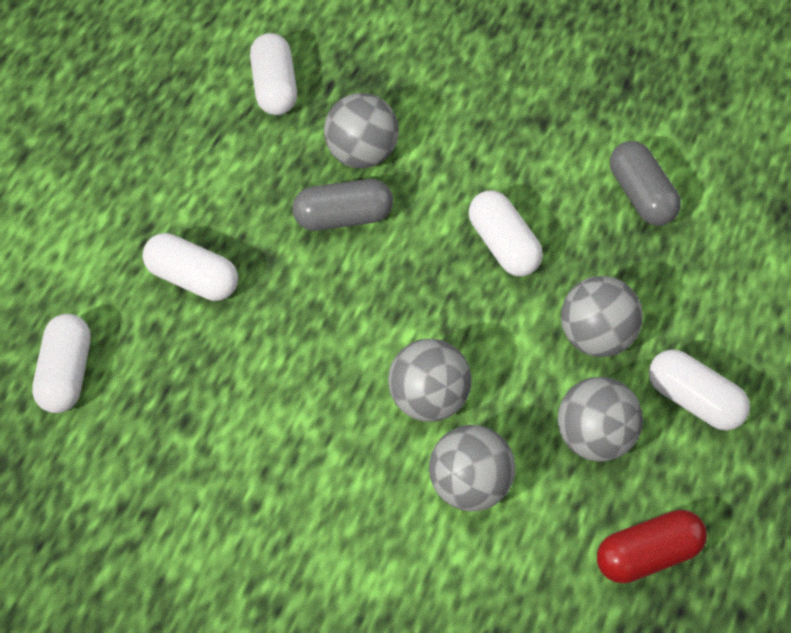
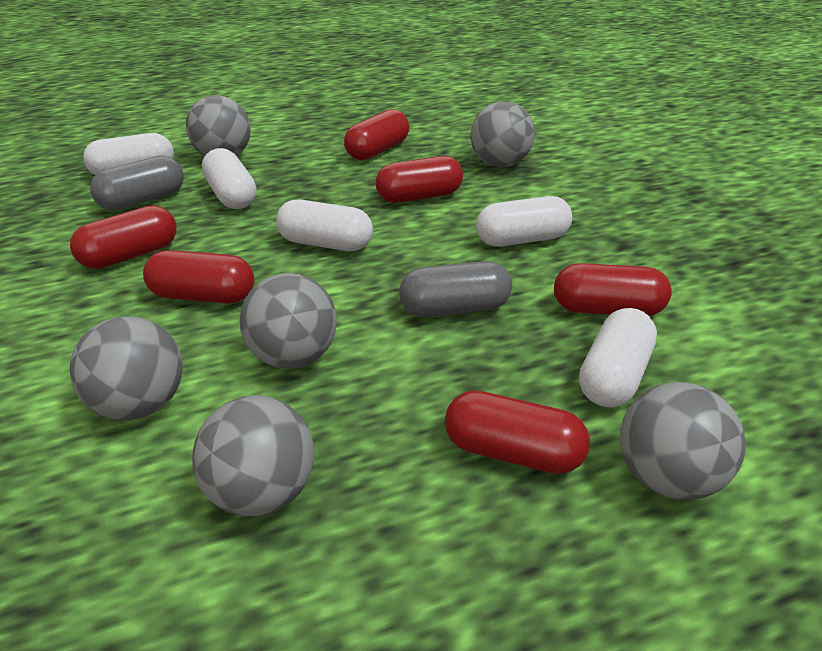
grey ball: [324,93,399,168] [388,339,472,422] [429,425,515,511] [558,377,643,461] [561,276,643,357] = 5 -> [70,316,183,420] [186,95,251,156] [192,396,314,516] [239,273,337,369] [471,101,535,167] [620,382,745,500] = 6
red capsule: [597,510,707,583] = 1 -> [70,205,177,269] [143,250,254,303] [344,109,410,160] [375,156,463,203] [445,391,590,474] [554,263,672,316] = 6

